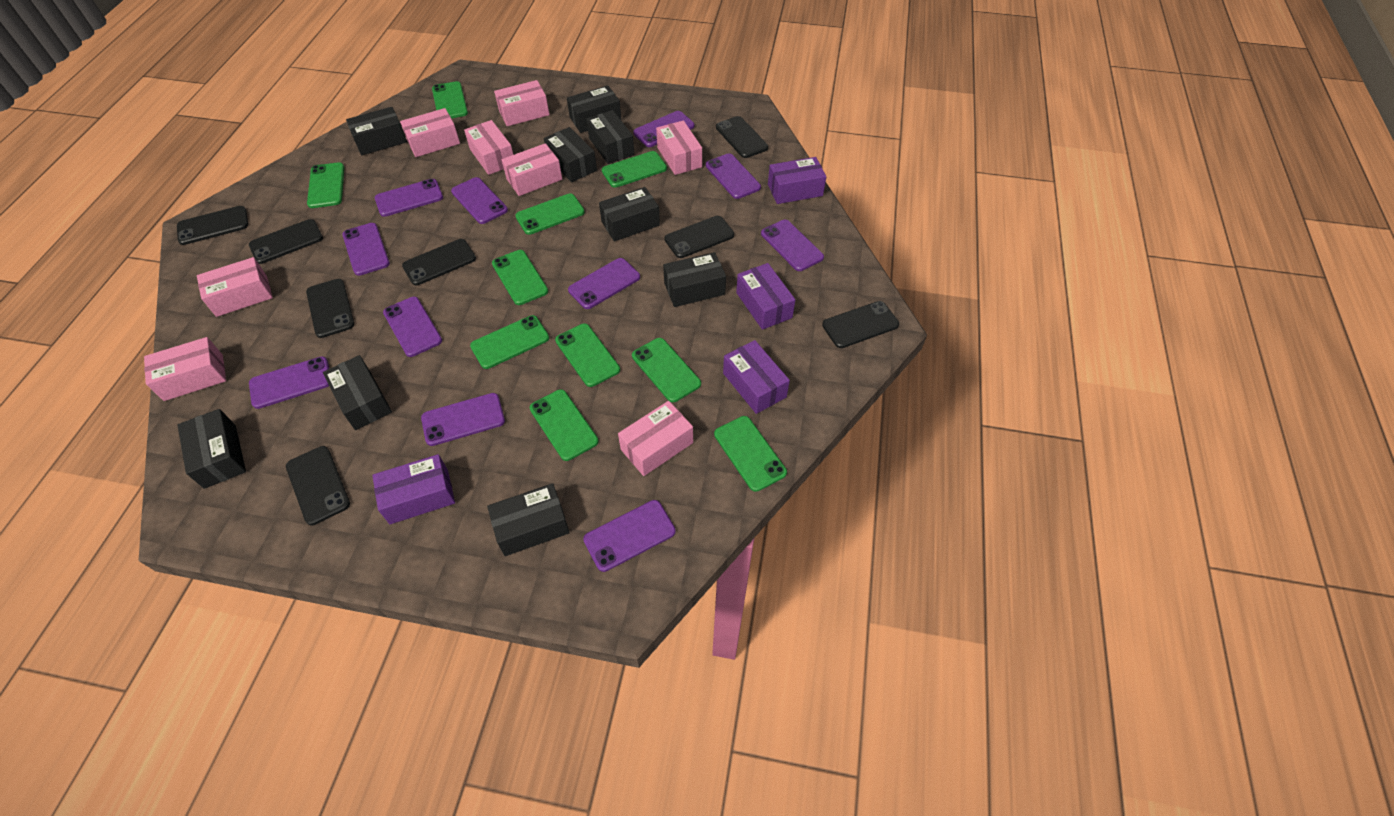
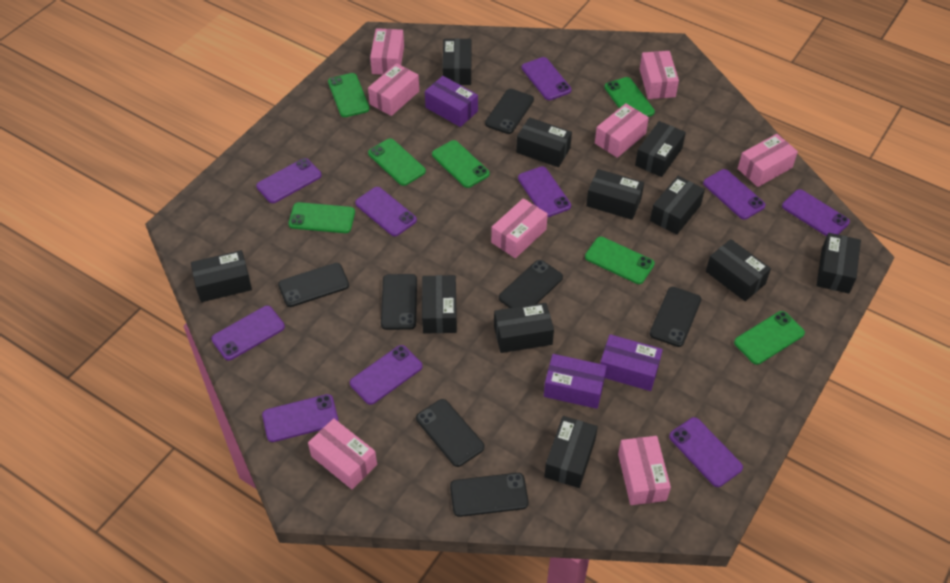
black box: [177,409,246,489] [323,355,392,430] [346,107,407,155] [487,483,570,556] [544,127,597,182] [567,85,621,133] [586,110,634,164] [599,187,660,241] [663,252,726,307] = 9 -> [191,250,252,302] [422,275,457,334] [442,38,471,85] [494,303,554,353] [516,117,572,167] [544,416,598,488] [586,169,644,220] [635,121,686,177] [650,176,705,235] [706,239,771,301] [817,233,861,294] = 11
black phone: [177,206,248,245] [249,219,323,264] [286,446,350,525] [306,279,354,338] [402,239,476,285] [665,216,734,258] [716,116,768,158] [822,301,899,348] = 8 -> [278,263,349,307] [381,274,417,330] [416,399,485,467] [450,473,529,517] [485,89,534,134] [499,260,563,308] [650,287,701,347] = 7
green phone: [307,162,345,208] [432,81,468,118] [470,315,549,369] [492,250,548,305] [515,193,585,235] [530,389,599,461] [555,324,620,387] [602,151,667,188] [632,338,701,402] [714,416,787,492] = 10 -> [288,202,355,233] [328,73,370,117] [368,138,426,186] [432,140,490,188] [585,237,655,284] [604,77,655,117] [734,311,805,365] = 7
purple box: [372,454,455,524] [723,340,790,414] [736,263,795,330] [768,157,826,204] = 4 -> [425,76,478,127] [544,354,607,409] [600,334,663,391] = 3
purple phone: [249,357,329,409] [342,223,390,276] [375,179,443,217] [383,297,442,357] [421,393,505,446] [451,177,508,224] [568,258,640,309] [583,500,676,572] [633,111,695,147] [706,153,761,199] [761,220,824,271] = 11 -> [211,306,285,360] [256,158,322,203] [262,394,339,442] [350,345,422,405] [355,187,417,236] [518,166,571,217] [521,57,571,100] [669,417,743,487] [703,169,766,220] [782,189,850,236] = 10

